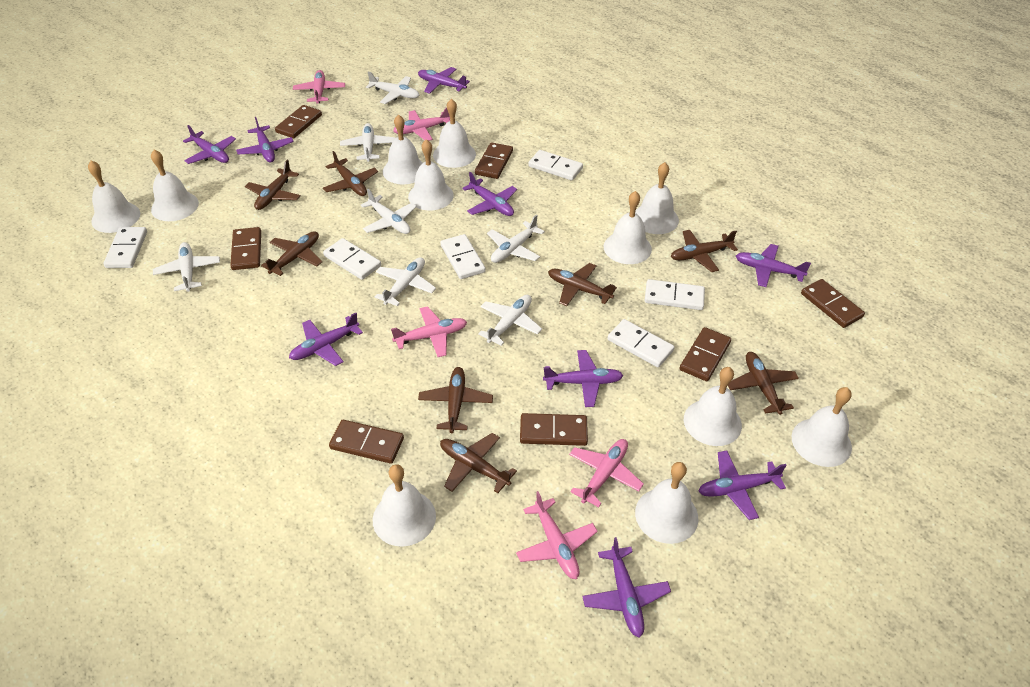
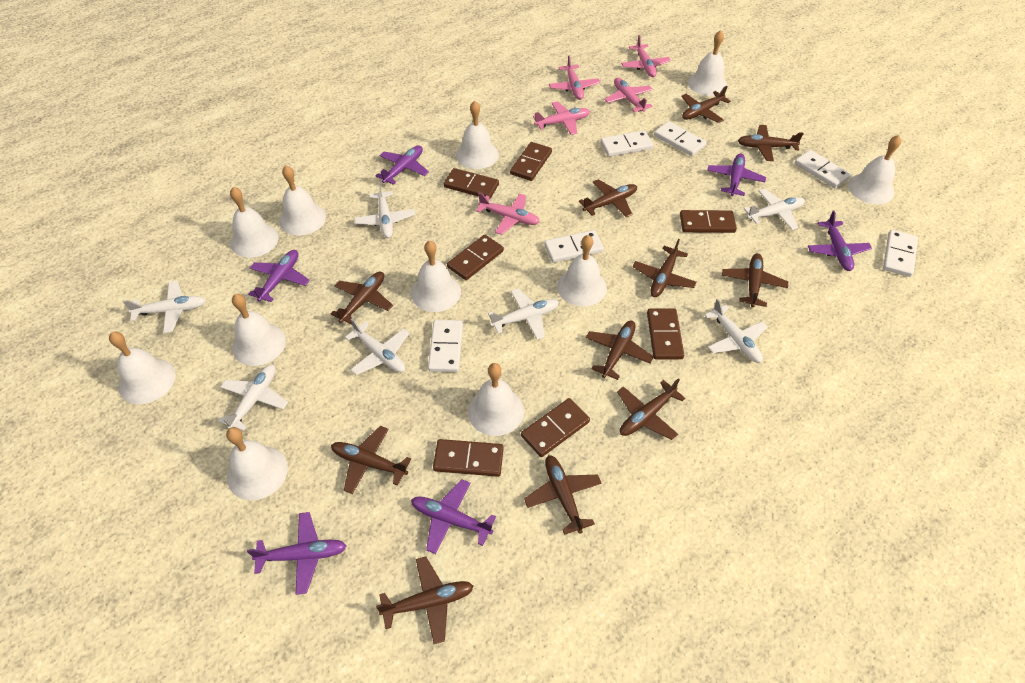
brown plane: [245,160,301,210] [261,231,322,276] [323,151,378,196] [418,367,493,433] [440,433,517,493] [548,263,617,306] [671,230,738,272] [728,352,799,415] = 8 -> [330,272,393,324] [331,426,411,494] [376,556,474,644] [524,455,602,535] [579,179,637,218] [586,321,653,380] [617,378,685,440] [633,239,697,297] [681,86,731,123] [722,253,788,307] [737,125,804,161] = 11
purple plane: [183,125,236,164] [236,117,294,163] [289,313,363,366] [418,67,470,94] [462,172,517,216] [543,350,624,407] [582,537,671,638] [698,450,786,520] [736,244,811,287] = 9 -> [247,512,346,595] [248,250,310,302] [375,145,429,185] [411,479,496,554] [707,153,766,196] [808,211,872,271] = 6

